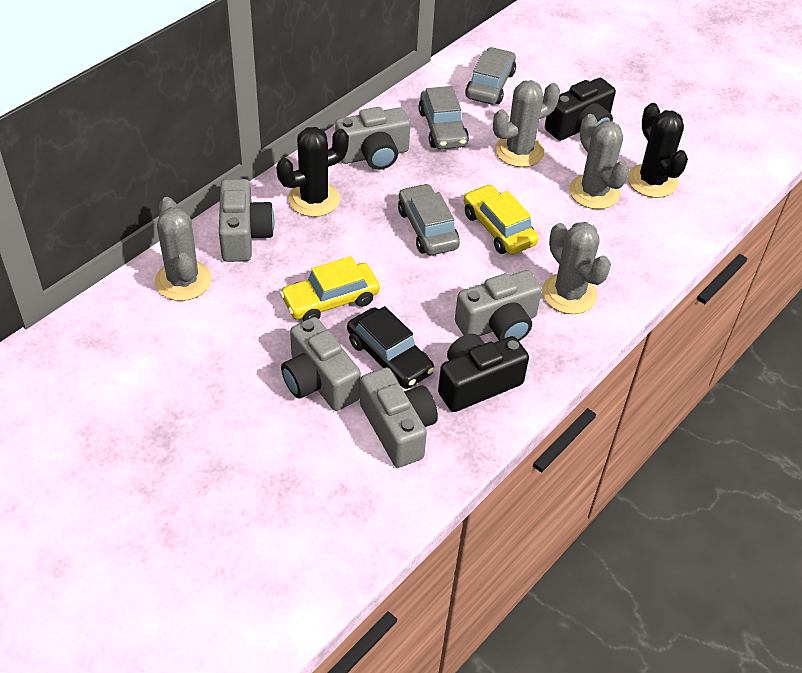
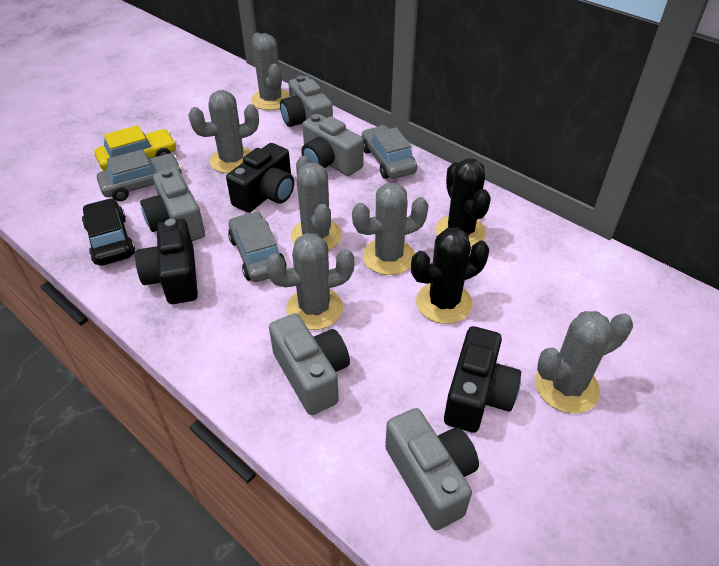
black camera: [438,333,529,412] [545,78,616,141] = 2 -> [135,219,198,304] [226,143,294,213] [444,326,521,433] = 3
grey cactus: [155,197,212,301] [493,80,560,167] [542,222,611,314] [569,114,630,209] = 4 -> [188,90,259,174] [251,33,290,110] [266,233,355,330] [291,156,342,250] [352,183,429,275] [535,311,633,413] = 6
yellow car: [280,256,380,321] [464,184,538,255] = 2 -> [94,125,176,171] = 1

